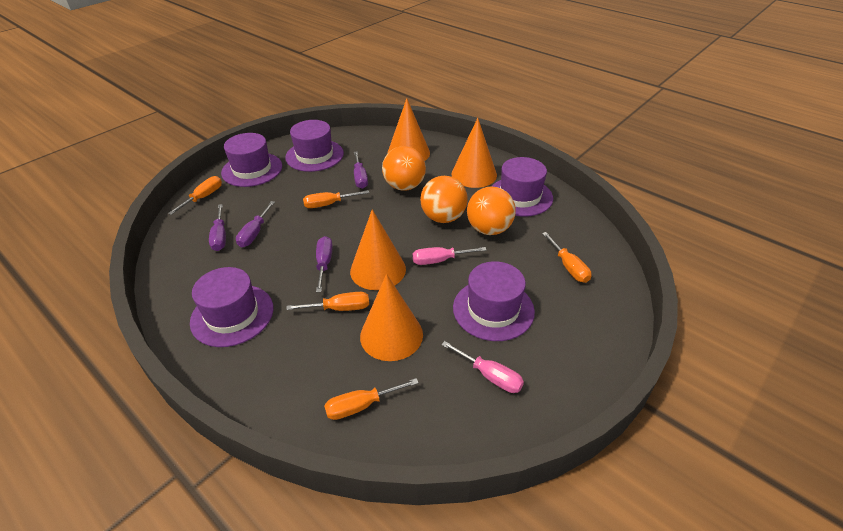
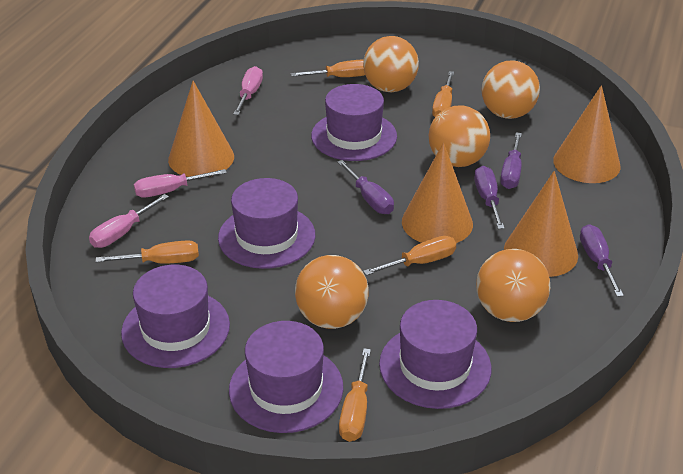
orange ball: [382,146,426,191] [420,176,468,223] [467,187,516,235] = 3 -> [295,255,369,329] [363,36,419,92] [428,105,490,167] [476,249,550,322] [481,60,540,119] = 5
pink screwdriver: [412,247,487,265] [441,341,524,393] = 2 -> [89,194,169,248] [134,169,227,198] [233,66,263,115] = 3

